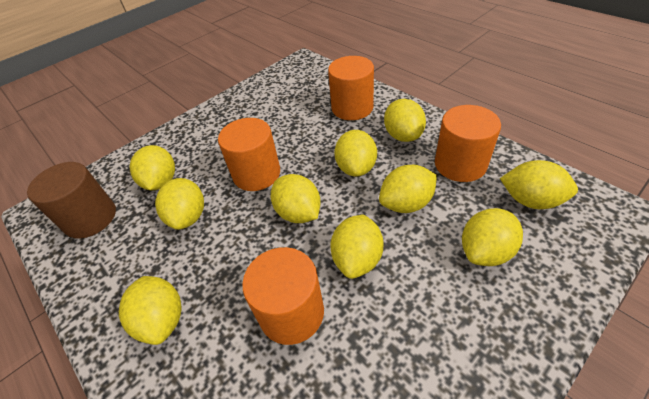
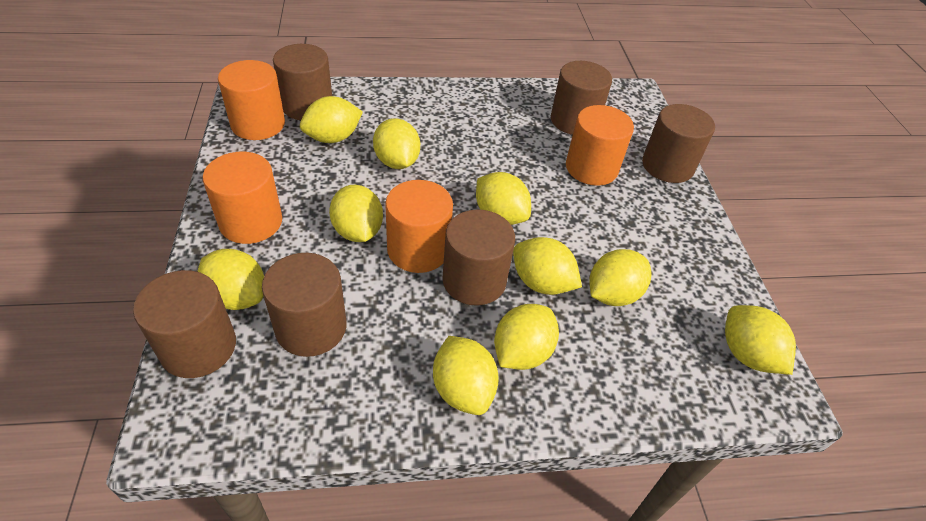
brown cylinder: [27,162,116,239] = 1 -> [133,270,236,378] [262,253,347,357] [273,44,332,120] [442,210,515,306] [551,61,612,135] [642,104,715,183] = 6

